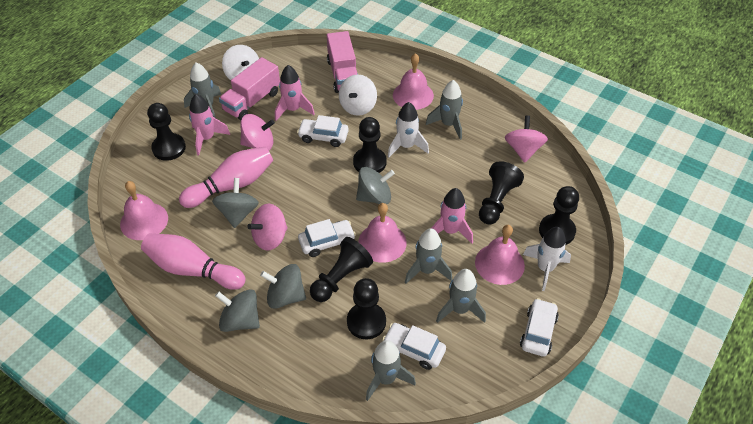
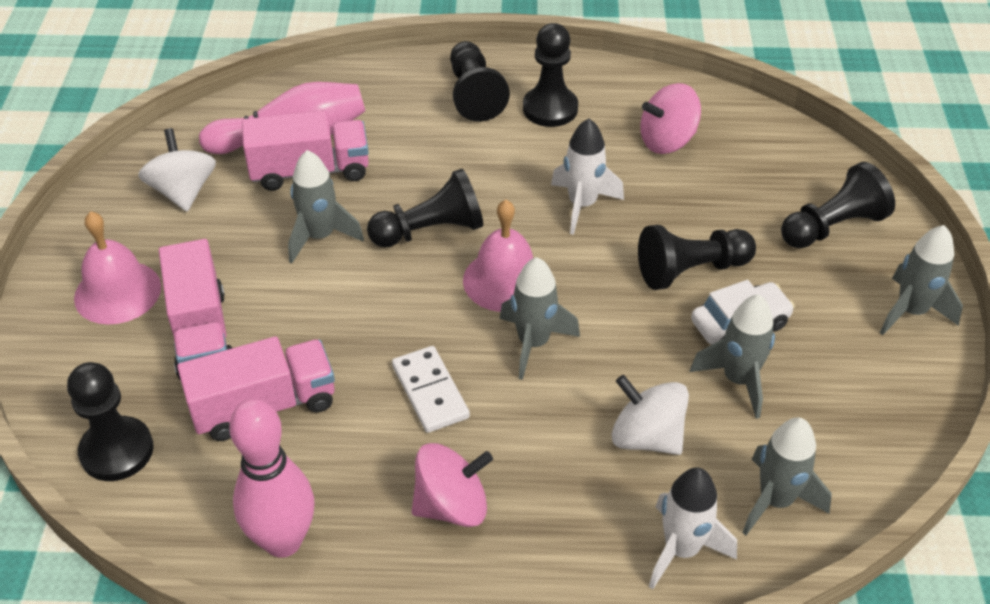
grey spinning top: [212,178,259,228] [215,289,260,332] [260,264,306,309] [356,167,395,204] = 4 -> none = 0
pink bell: [120,181,168,240] [358,203,407,263] [393,53,434,110] [475,225,525,285] = 4 -> [74,211,161,325] [463,200,533,312] = 2
pink rocket: [189,94,230,155] [275,65,315,121] [432,188,473,244] = 3 -> none = 0
pink spinning top: [240,114,275,151] [247,204,288,251] [505,116,548,163] = 3 -> [412,443,493,527] [640,83,701,154] = 2
pink truck: [219,57,280,120] [327,31,358,93] = 2 -> [159,239,232,380] [177,336,335,441] [242,110,369,191] = 3
white car: [297,115,349,147] [298,219,356,257] [382,323,446,370] [520,298,559,357] = 4 -> [691,280,795,345] = 1
white domino: none = 0 -> [392,346,470,433] = 1

